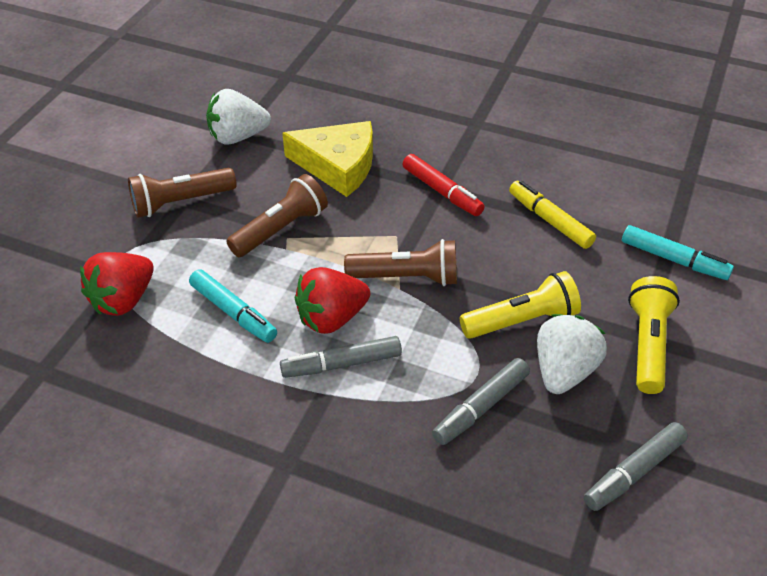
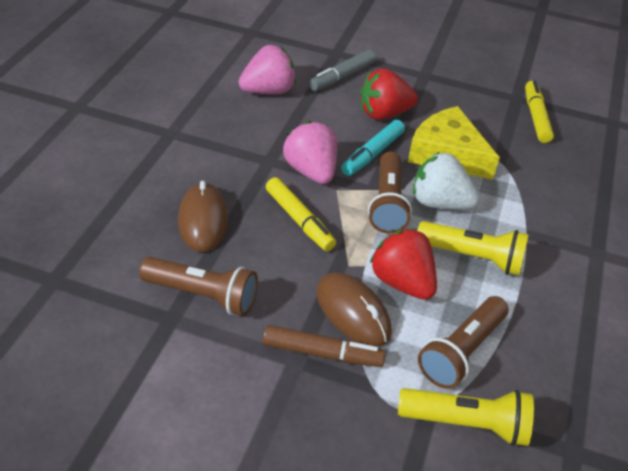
brown marker: none = 0 -> [263,325,386,367] = 1
brown mouse: none = 0 -> [178,181,228,252] [316,272,392,347] = 2
grey marker: [280,336,402,378] [432,358,530,445] [584,422,688,511] = 3 -> [309,50,376,91] = 1
pink strawberry: none = 0 -> [239,45,296,94] [283,121,337,184] = 2
red marker: [402,154,485,216] = 1 -> none = 0
turquoise marker: [189,269,277,343] [622,225,734,280] = 2 -> [341,120,405,176] = 1
white strawberry: [206,89,271,145] [537,314,607,394] = 2 -> [413,152,479,209] = 1
yellow marker: [509,180,596,249] = 1 -> [266,177,336,251] [525,80,554,143] = 2

